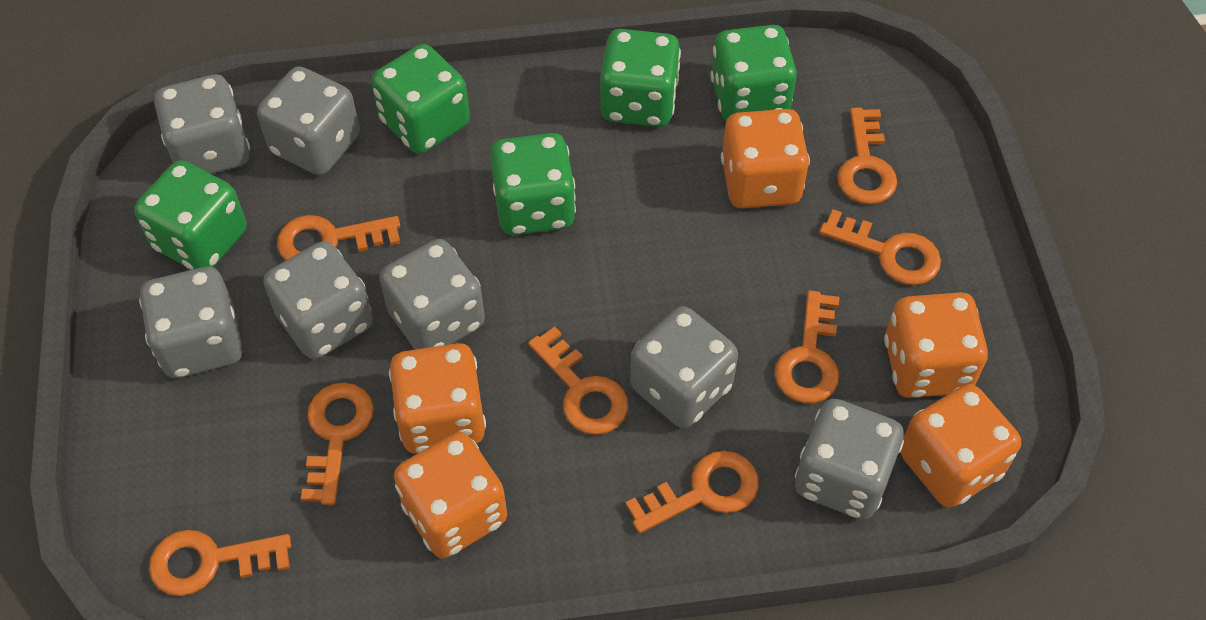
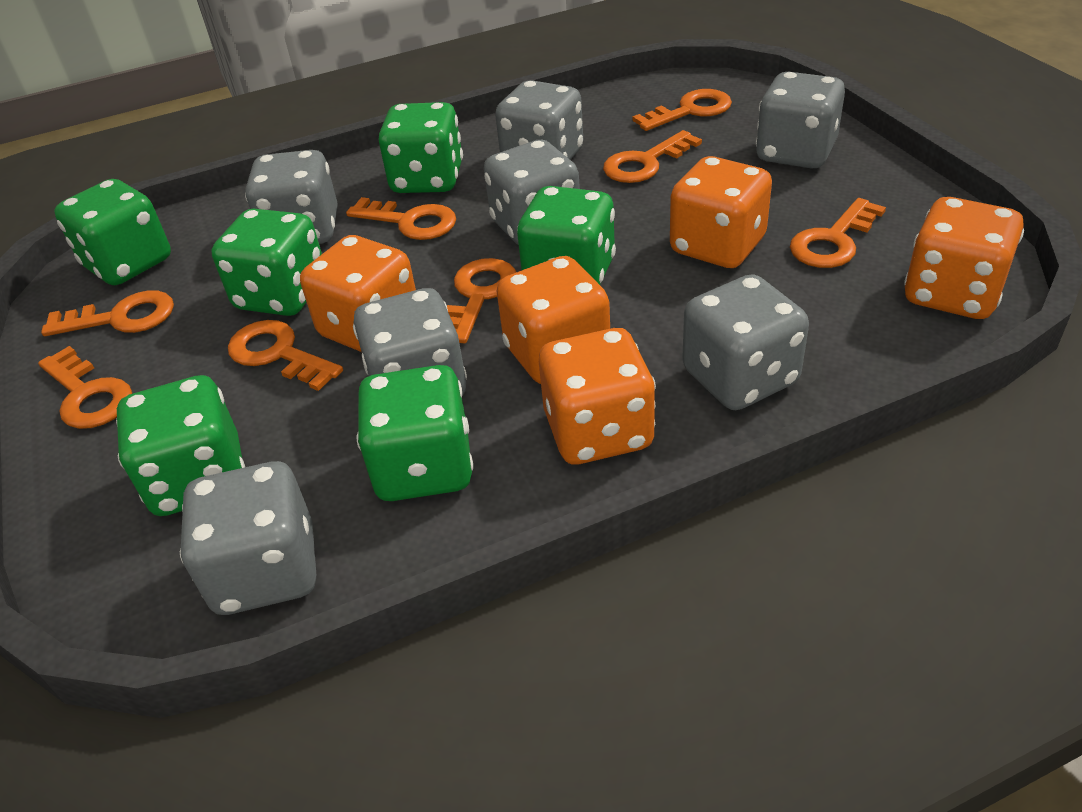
green dice: [134,160,247,270] [371,44,470,154] [490,133,576,235] [600,29,681,127] [710,25,797,121] = 5 -> [54,179,171,285] [116,375,245,516] [212,209,322,316] [356,365,473,501] [378,102,463,193] [517,186,616,285] = 6

